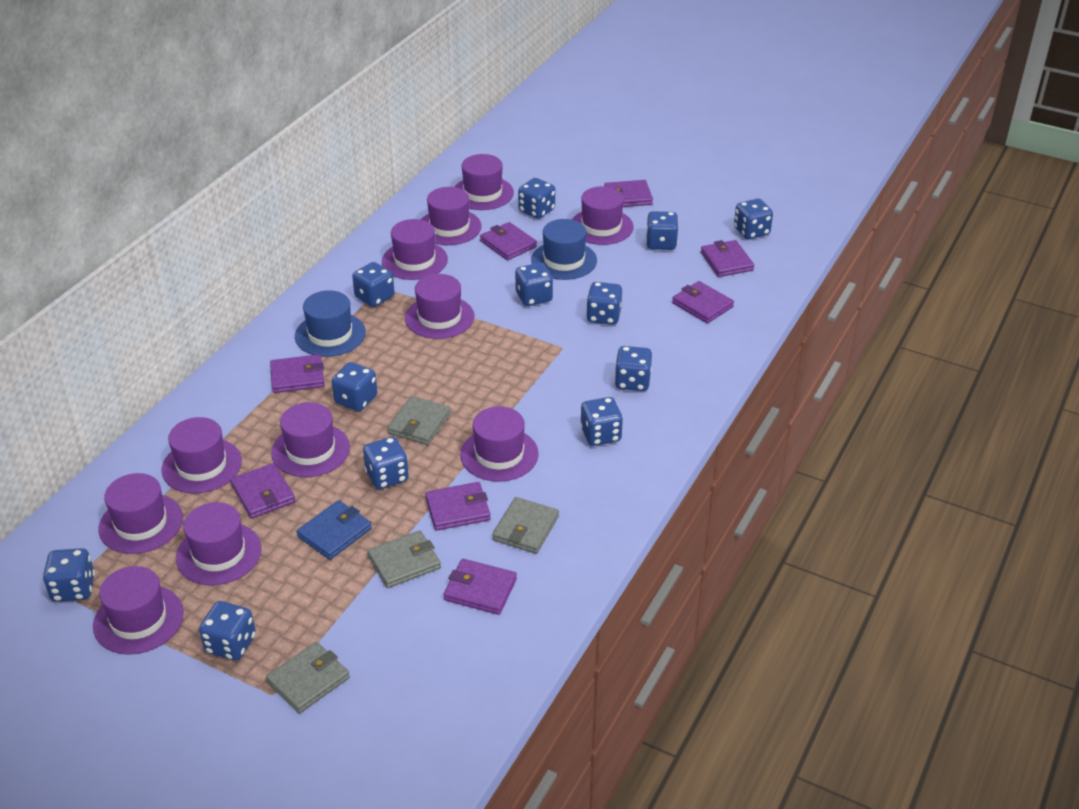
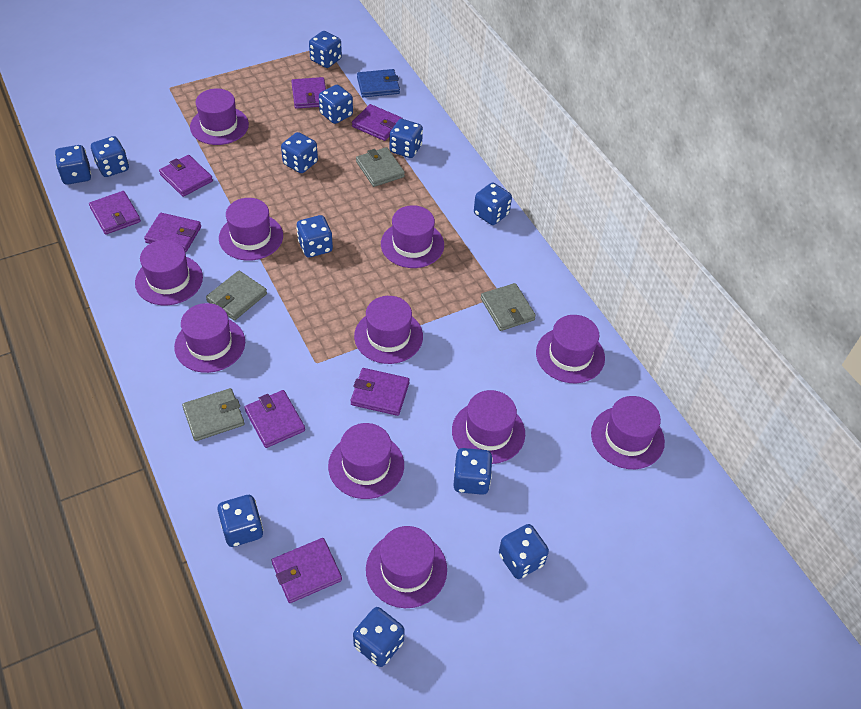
blue hat: [295,290,366,357] [531,219,597,280] = 2 -> none = 0

